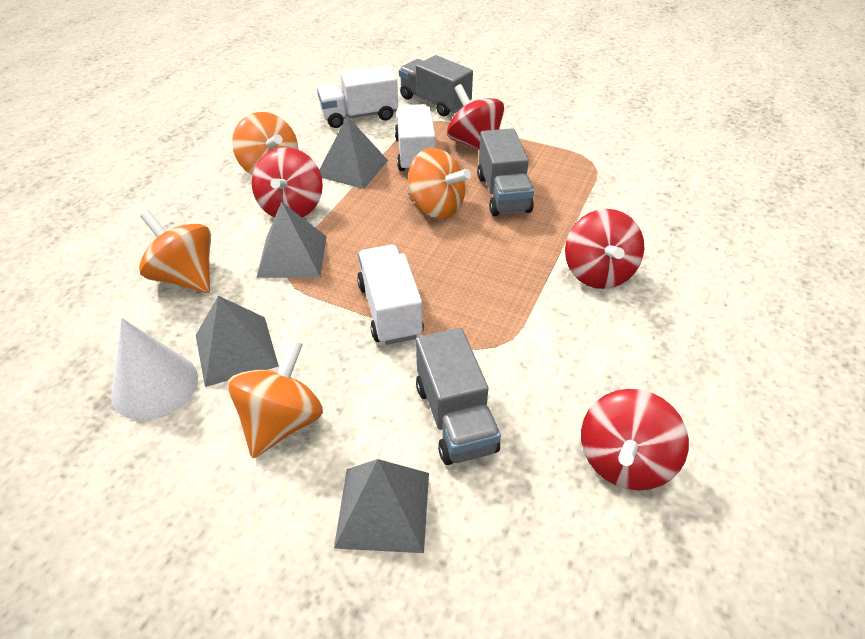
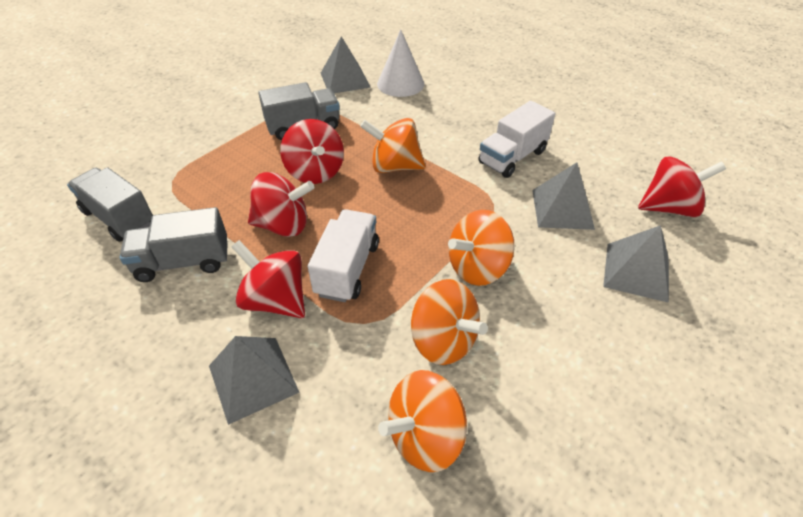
white truck: [317,65,398,128] [357,245,424,345] [395,104,435,172] = 3 -> [308,209,379,302] [478,101,555,178] = 2

